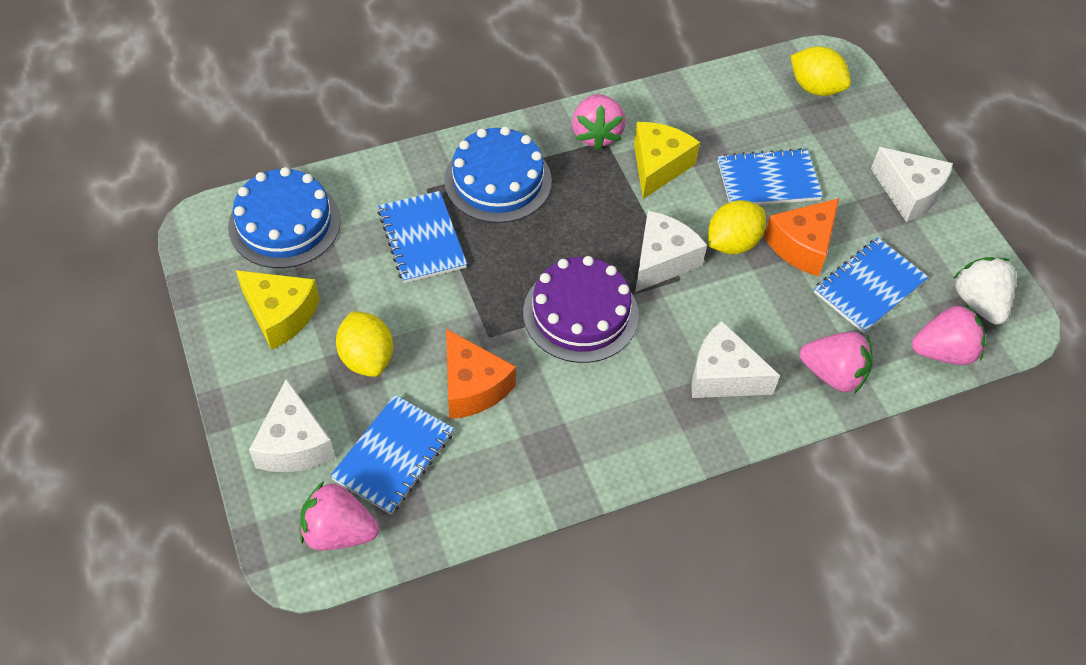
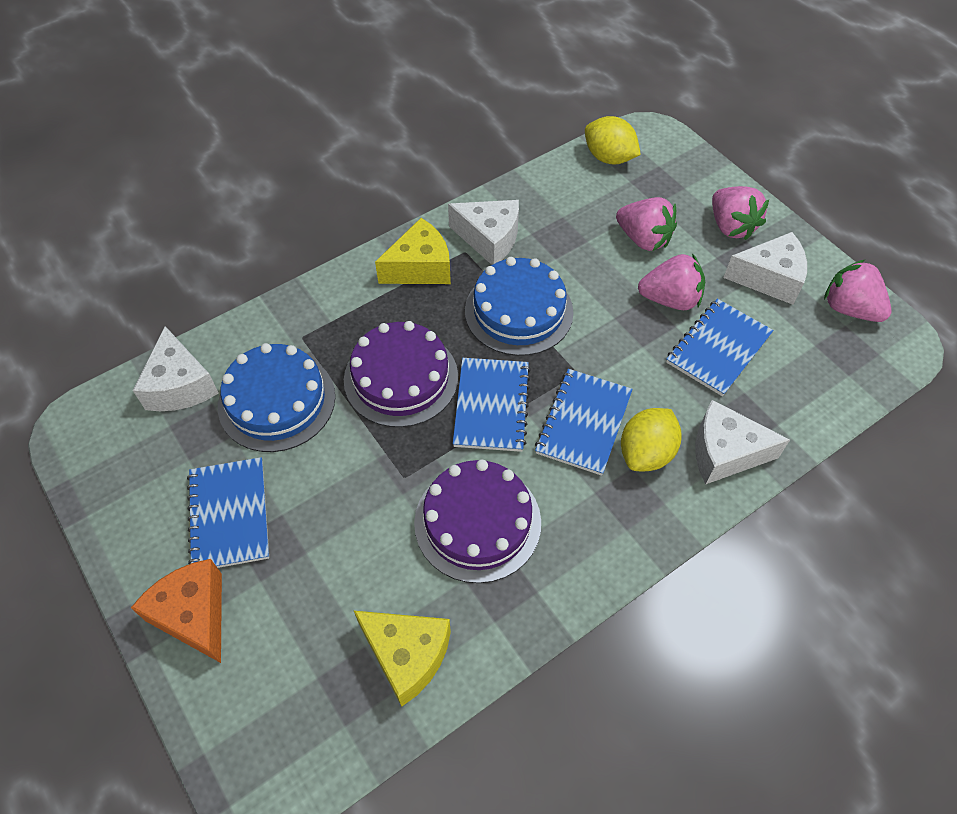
orange cheese: [446,329,516,419] [764,198,839,277] = 2 -> [131,559,222,663] = 1
purple cake: [523,256,639,363] = 1 -> [344,321,458,427] [414,460,541,583] = 2
white strawberry: [953,257,1016,325] = 1 -> none = 0
yellow lemon: [336,311,393,377] [708,200,766,254] [790,46,851,96] = 3 -> [585,116,641,164] [621,408,682,471] = 2

